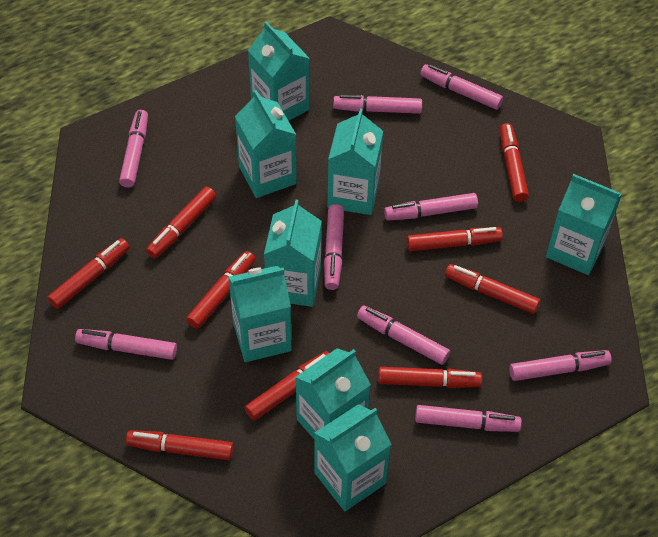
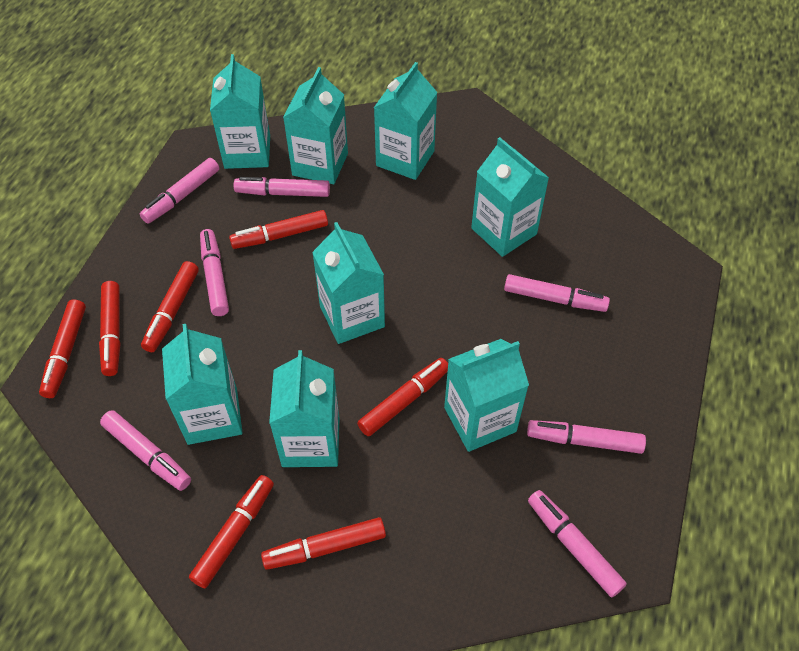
pink marker: [75,329,177,360] [119,110,148,188] [324,204,344,290] [333,95,422,114] [357,306,450,365] [384,193,478,221] [415,405,522,432] [420,64,503,110] [509,350,612,381] = 9 -> [100,410,191,491] [140,158,219,224] [200,229,229,316] [233,177,330,197] [504,274,610,312] [527,420,646,454] [528,490,627,597] = 7
red marker: [48,238,129,309] [126,430,233,460] [146,187,216,258] [186,251,255,329] [245,351,329,420] [378,367,482,388] [407,227,503,251] [445,264,540,314] [500,123,529,202] = 9 -> [39,299,86,398] [99,281,120,376] [141,261,199,352] [189,475,274,588] [229,210,328,249] [261,517,386,570] [357,358,448,436] = 7

